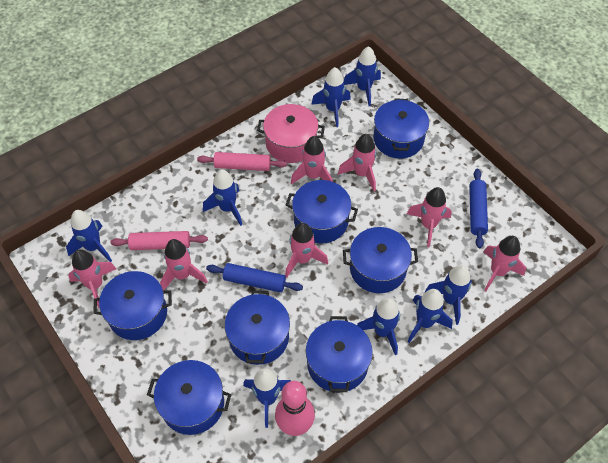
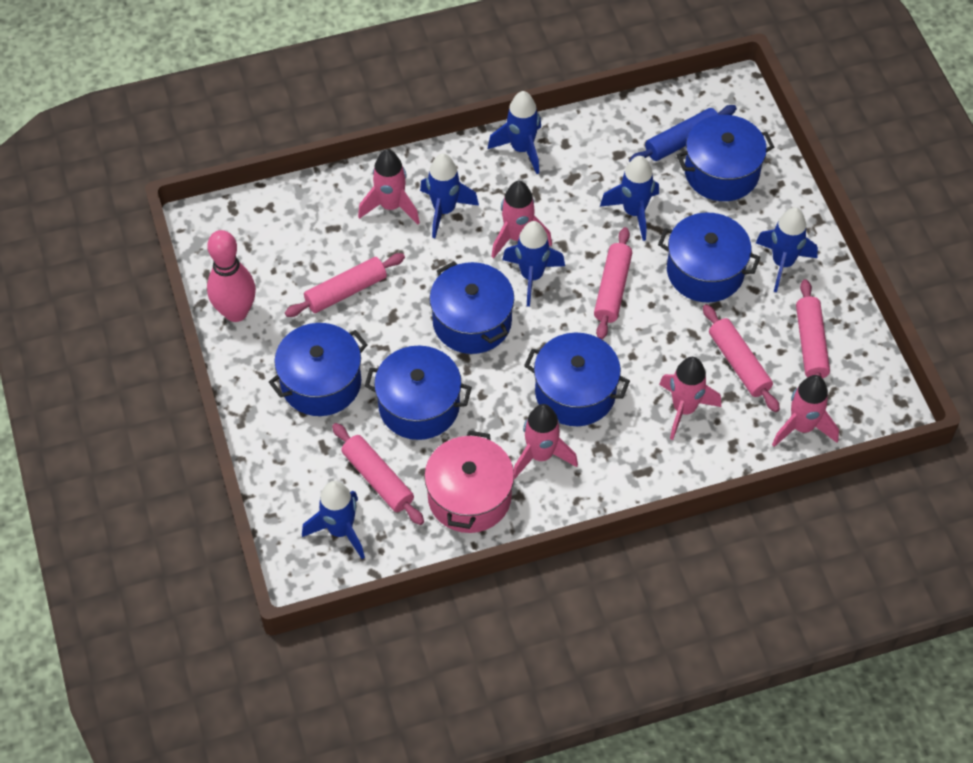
blue pot: [93,271,172,340] [147,360,231,435] [225,290,290,365] [286,180,358,243] [306,316,373,392] [343,227,418,293] [373,98,429,158] = 7 -> [269,323,367,416] [365,346,472,440] [429,261,514,354] [524,333,630,426] [658,213,760,302] [677,115,774,201] = 6
blue rocket: [66,210,112,262] [203,170,242,226] [243,368,291,428] [311,67,351,127] [344,46,381,106] [357,298,400,355] [408,289,453,343] [425,265,472,325] = 8 -> [302,481,365,559] [420,154,479,238] [488,91,541,174] [502,221,565,307] [600,156,659,241] [756,208,818,292] = 6
blue rolling pin: [206,263,303,293] [469,169,488,248] = 2 -> [629,105,737,162] = 1
pink rocket: [68,249,116,309] [160,239,208,290] [285,223,328,278] [291,136,333,185] [338,134,377,191] [407,187,452,247] [484,236,526,291] = 7 -> [358,149,420,225] [491,181,552,259] [514,404,578,479] [659,357,721,440] [772,375,839,447] = 5
pink rolling pin: [110,231,208,250] [197,152,287,171] = 2 -> [285,253,405,317] [332,423,424,525] [594,227,632,340] [703,304,780,412] [796,279,830,378] = 5

